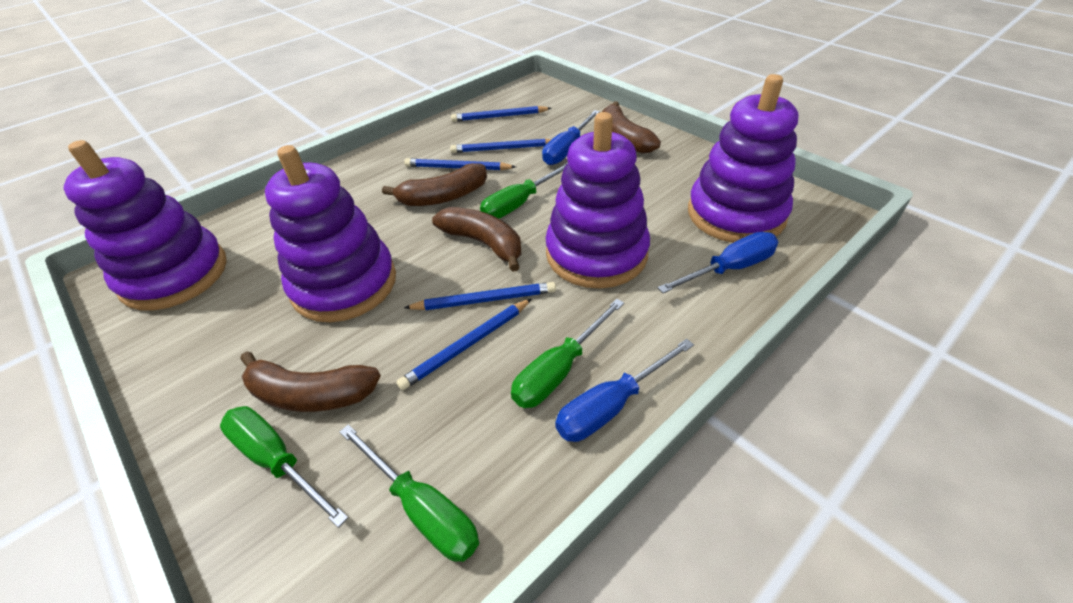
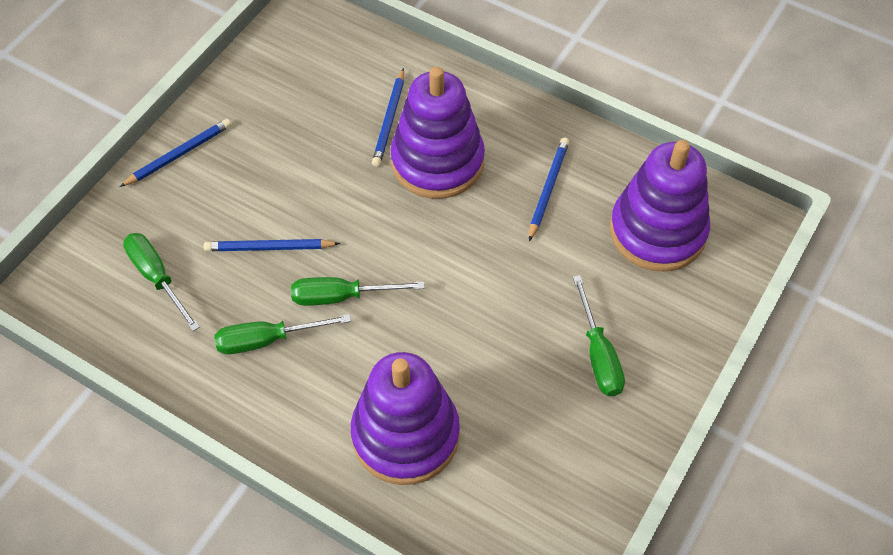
blue pencil: [396,299,532,390] [404,158,516,170] [404,282,556,310] [450,138,552,153] [451,106,551,122] = 5 -> [120,119,231,187] [204,239,340,251] [372,68,404,167] [529,138,569,241] = 4
blue screwdriver: [542,110,600,165] [555,339,694,442] [658,232,778,293] = 3 -> none = 0
brown banana: [241,351,381,412] [382,163,487,206] [432,207,521,272] [602,101,661,153] = 4 -> none = 0
purple stacking toy: [64,140,227,310] [265,145,396,322] [545,112,650,289] [688,74,798,243] = 4 -> [351,352,460,485] [391,66,485,199] [610,140,710,272] = 3

